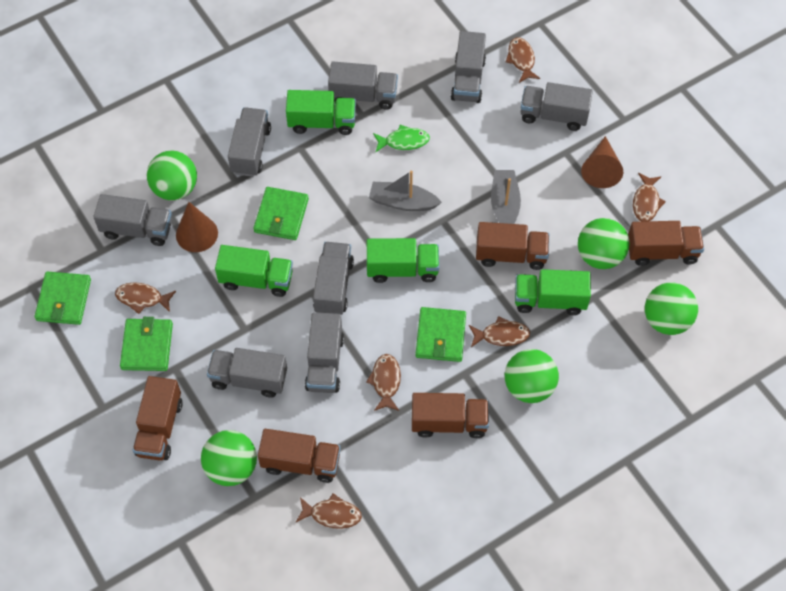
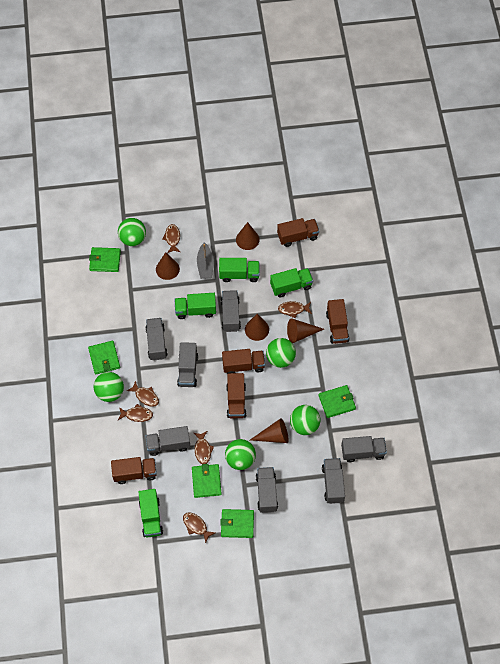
brown cone: [176,202,218,252] [581,136,623,188] = 2 -> [156,252,180,280] [236,222,260,250] [245,314,269,341] [250,418,289,443] [287,318,324,343] = 5
green fish: [373,125,430,152] = 1 -> none = 0
green wallet: [34,272,91,325] [120,317,173,371] [253,187,309,240] [415,307,466,362] = 4 -> [88,341,120,375] [89,247,121,272] [192,464,222,498] [220,509,254,538] [318,385,356,418] = 5
grey boat: [369,171,442,211] [491,170,521,224] = 2 -> [197,242,214,279] = 1
grey truck: [93,194,172,246] [207,348,287,398] [228,107,271,177] [305,312,344,393] [313,242,354,315] [328,61,398,110] [451,31,486,103] [521,82,593,131] = 8 -> [145,318,167,361] [146,426,190,456] [177,342,198,387] [221,290,241,332] [256,467,278,513] [322,458,345,504] [341,436,387,462] = 7

